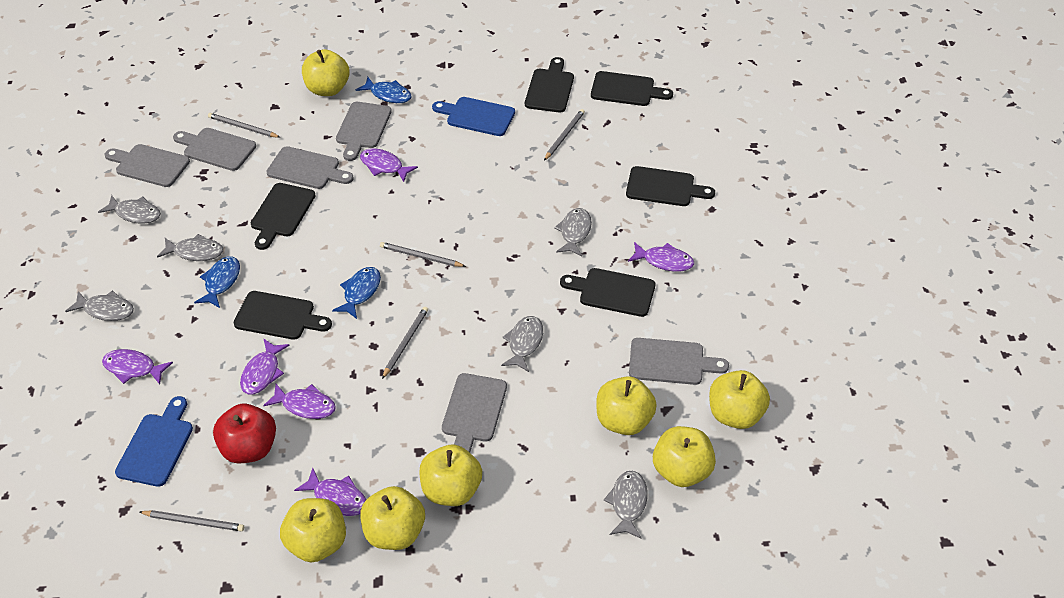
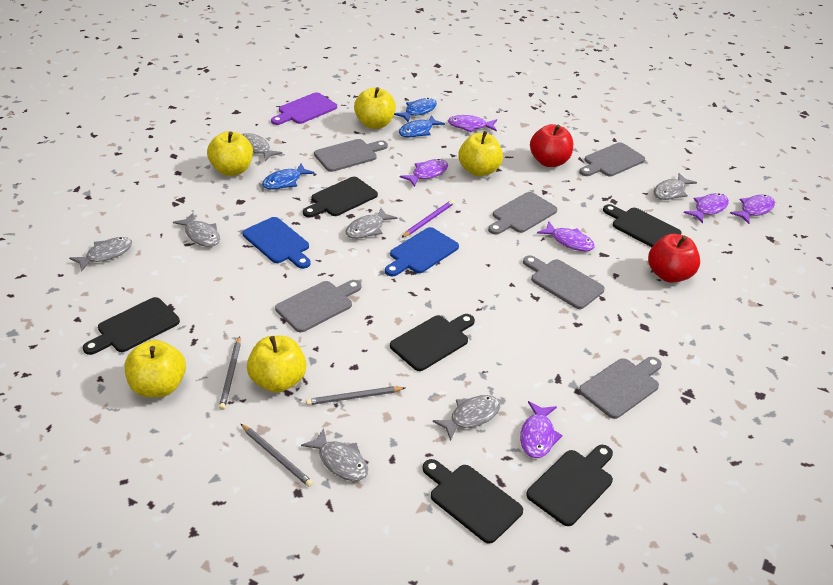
grey fish: [65,291,134,321] [98,195,161,224] [157,234,223,261] [501,316,543,372] [554,208,592,256] [604,471,648,539] = 6 -> [69,237,132,272] [173,213,220,247] [242,133,282,161] [301,428,368,481] [346,208,397,239] [433,395,500,441] [653,173,697,200] = 7
grey pencil: [140,510,244,531] [208,113,280,138] [380,242,466,267] [382,307,428,379] [544,109,585,161] = 5 -> [219,336,241,410] [241,424,313,487] [306,386,405,405] = 3
purple cutting board: none = 0 -> [271,92,337,125] = 1
purple pencil: none = 0 -> [401,200,455,238] = 1
red apple: [213,404,276,463] = 1 -> [530,124,573,167] [648,234,700,283] = 2
yellow apple: [280,498,346,562] [302,49,349,96] [360,486,425,550] [419,445,482,506] [596,376,657,435] [653,426,716,487] [709,370,770,429] = 7 -> [125,340,186,398] [207,131,253,176] [247,336,306,393] [354,87,396,129] [459,131,503,177] = 5

